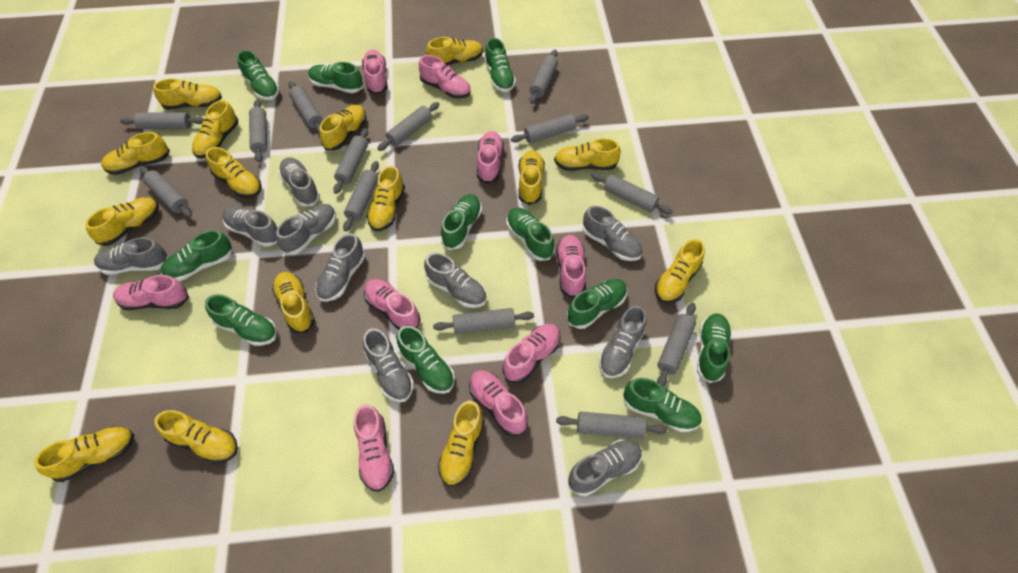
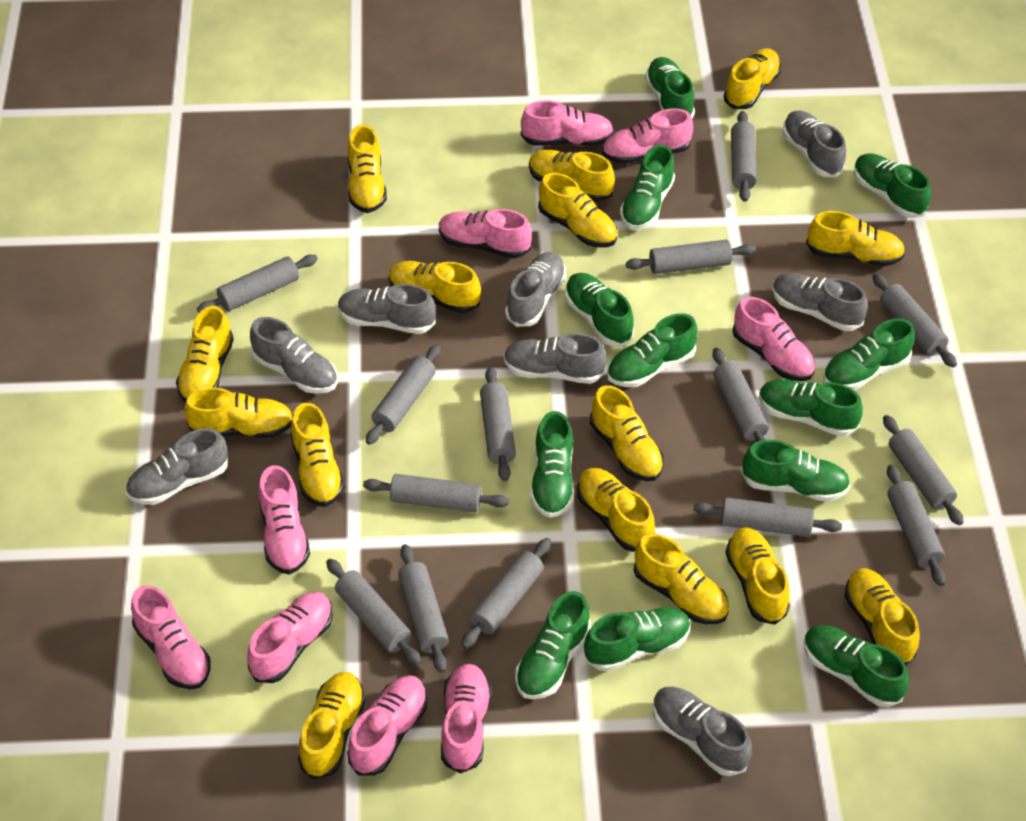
green shoe: [161,230,233,281] [205,294,277,346] [237,50,280,100] [308,62,363,93] [397,326,455,394] [441,194,482,250] [484,38,516,92] [507,207,554,261] [567,279,627,329] [623,378,702,432] [697,313,732,383] = 11 -> [515,591,591,699] [530,411,574,518] [565,273,634,346] [584,607,691,672] [607,313,698,387] [620,145,675,230] [645,57,695,119] [741,439,850,501] [759,379,863,436] [804,625,909,707] [823,318,915,390] [854,153,931,218] = 12
grey rolling pin: [120,112,204,129] [140,167,192,218] [249,100,267,162] [288,81,323,133] [333,128,368,194] [343,161,379,232] [377,102,440,151] [433,308,534,334] [511,114,589,143] [530,50,558,104] [556,411,667,439] [591,173,673,214] [657,303,696,387] = 13 -> [197,255,318,313] [326,559,421,666] [363,474,509,513] [366,345,441,445] [398,544,449,673] [461,538,551,648] [480,367,516,481] [626,240,756,274] [693,497,842,537] [712,348,769,442] [731,111,757,202] [873,274,957,368] [883,415,963,525] [887,464,946,586] = 14
grey shoe: [94,237,168,275] [223,206,278,247] [276,204,336,255] [278,157,320,207] [315,233,365,302] [363,328,414,402] [424,252,487,308] [568,440,642,496] [583,206,643,261] [599,306,647,378] = 10 -> [126,428,228,505] [250,317,337,394] [338,284,436,334] [503,333,607,384] [505,252,566,327] [653,687,752,776] [772,273,868,331] [782,110,846,177] = 8

